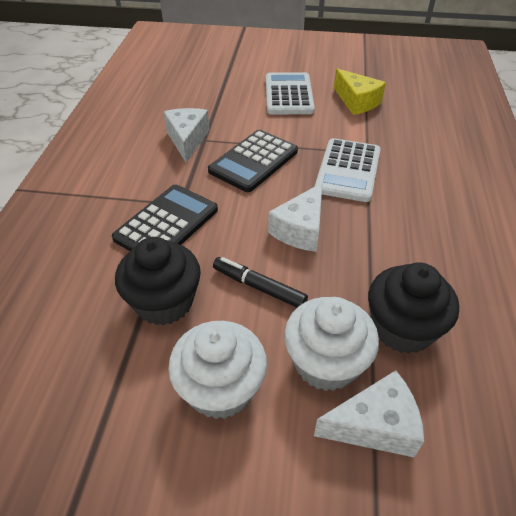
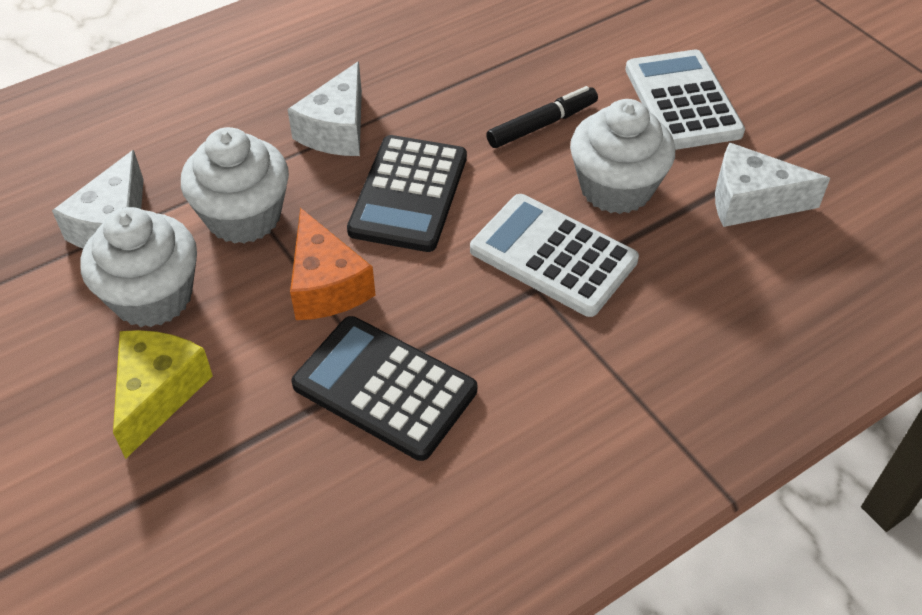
black cupcake: [115,237,201,326] [368,262,459,354] = 2 -> none = 0
orange cheese: none = 0 -> [290,208,375,320] = 1
white cupcake: [168,321,267,419] [284,297,379,391] = 2 -> [80,207,197,327] [181,127,289,244] [570,99,675,214] = 3

